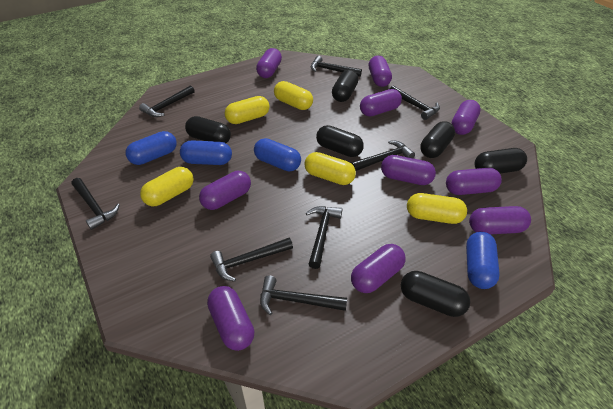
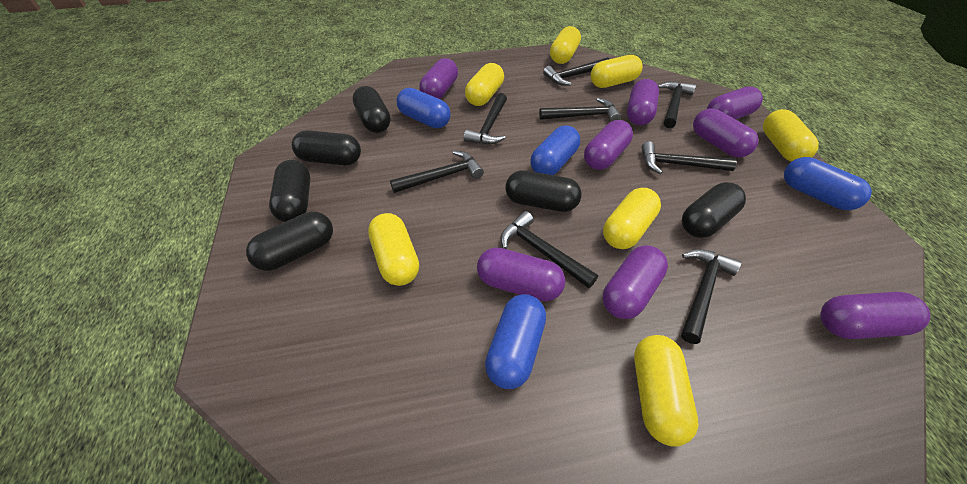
purple capsule: [199,171,251,210] [207,286,254,351] [256,48,282,78] [351,244,406,293] [360,89,402,116] [368,55,392,87] [381,155,436,185] [446,168,502,195] [451,100,481,135] [469,206,531,234] = 10 -> [419,58,458,99] [477,247,565,301] [584,120,633,170] [603,245,668,319] [627,79,659,125] [693,108,759,158] [707,86,763,119] [820,292,930,339] = 8
yellow capsule: [140,167,194,206] [225,96,269,124] [274,81,313,110] [305,152,356,185] [407,193,467,224] = 5 -> [368,213,419,286] [465,63,504,106] [550,26,581,64] [590,55,643,88] [603,188,661,249] [634,335,698,447] [763,109,819,162] = 7

